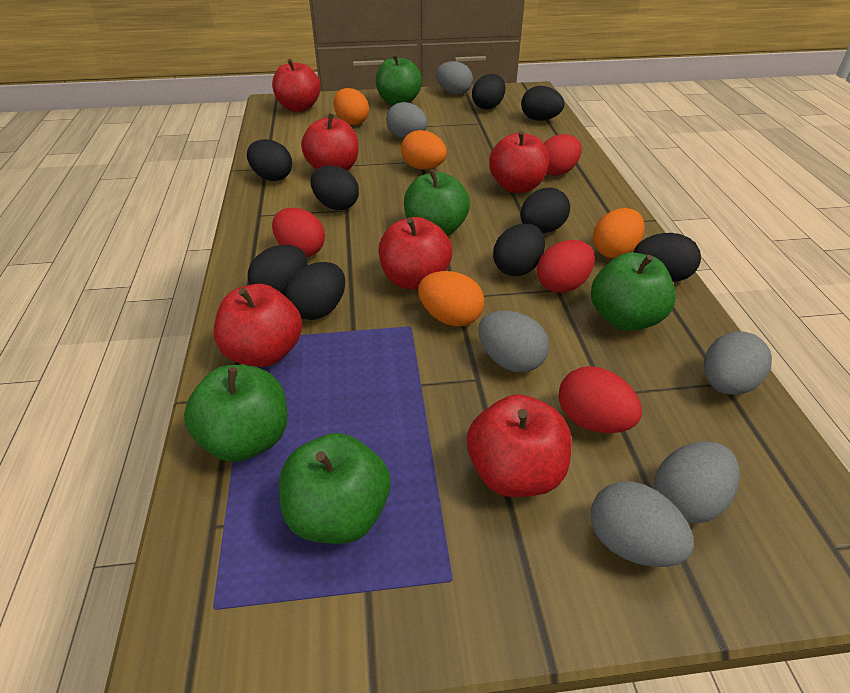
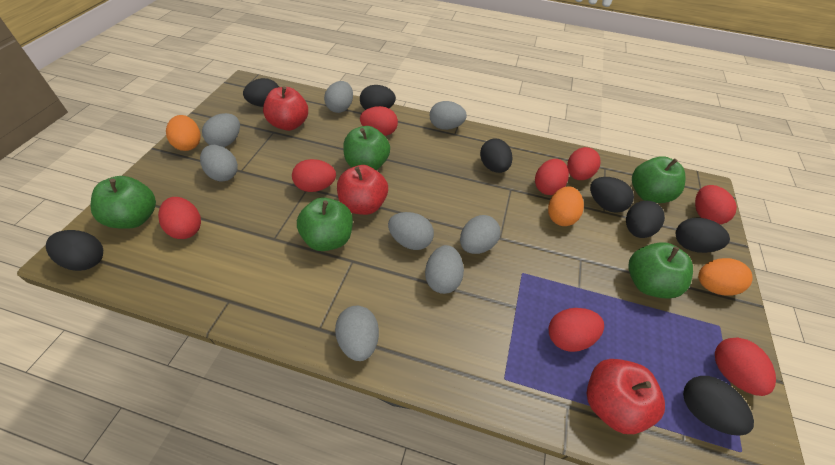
black egg: [247,139,292,181] [248,245,307,296] [285,262,345,320] [311,166,359,210] [472,74,506,109] [493,224,545,276] [520,188,570,233] [521,86,565,121] [634,233,701,282] = 9 -> [46,230,103,271] [243,78,279,107] [360,85,396,110] [480,139,513,173] [590,177,634,213] [626,201,665,238] [676,218,730,253] [683,376,754,436] = 8
grey egg: [386,102,428,138] [436,61,473,95] [478,311,549,372] [591,481,694,567] [654,441,740,523] [704,331,772,395] = 6 -> [200,145,238,182] [202,113,240,147] [324,81,353,113] [335,306,379,361] [388,212,434,250] [425,245,464,294] [430,101,467,130] [460,215,500,254] = 8
orange egg: [333,88,369,125] [401,130,447,170] [418,271,484,326] [593,208,645,258] = 4 -> [166,115,201,151] [548,186,584,226] [698,258,753,296] = 3
red apple: [214,284,302,367] [272,59,321,112] [301,113,359,171] [379,217,452,290] [467,394,572,497] [489,131,549,193] = 6 -> [263,86,308,131] [337,165,388,215] [587,359,665,434] = 3
red egg: [272,208,325,257] [537,240,595,293] [543,134,582,176] [558,366,642,433] = 4 -> [158,197,201,239] [292,159,336,192] [360,106,398,136] [535,159,569,195] [549,308,604,352] [567,147,601,180] [695,185,737,224] [715,338,776,396] = 8

